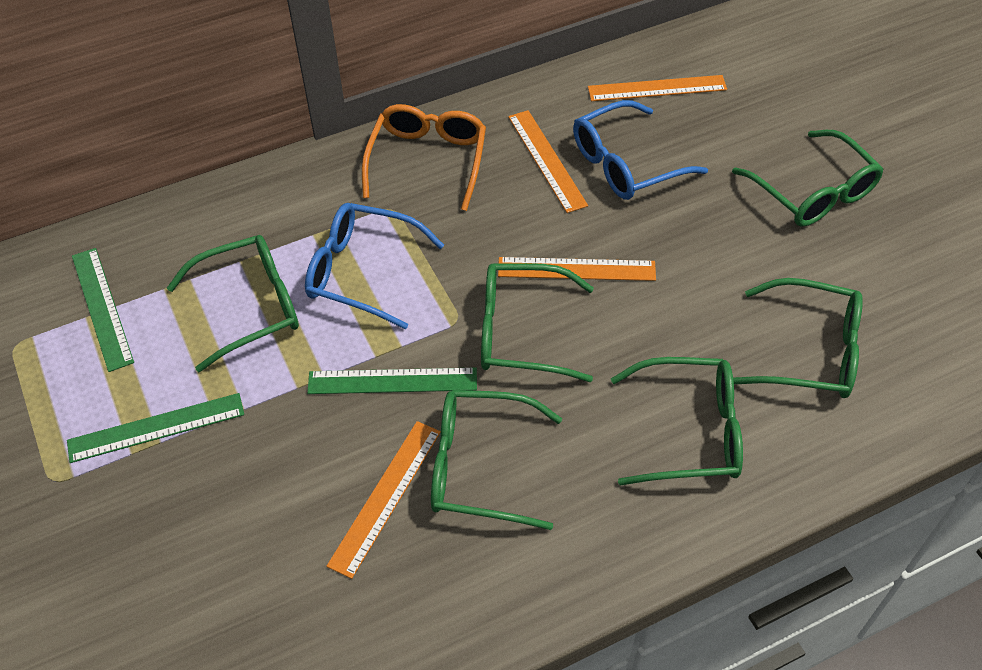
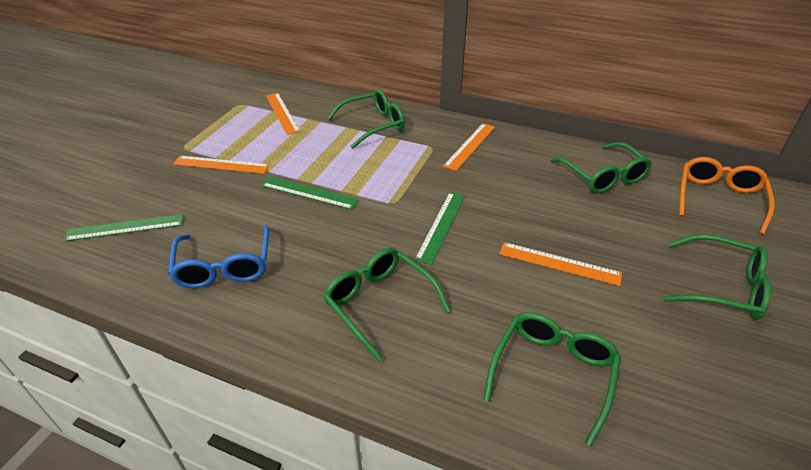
blue glasses: [305,203,444,330] [573,100,708,200] = 2 -> [168,225,269,288] = 1
green glasses: [167,235,299,372] [431,390,562,530] [481,263,594,382] [611,357,743,485] [732,130,884,227] [733,278,863,398] = 6 -> [323,248,451,362] [327,89,405,149] [483,312,621,447] [550,142,652,193] [664,234,772,320] = 5

